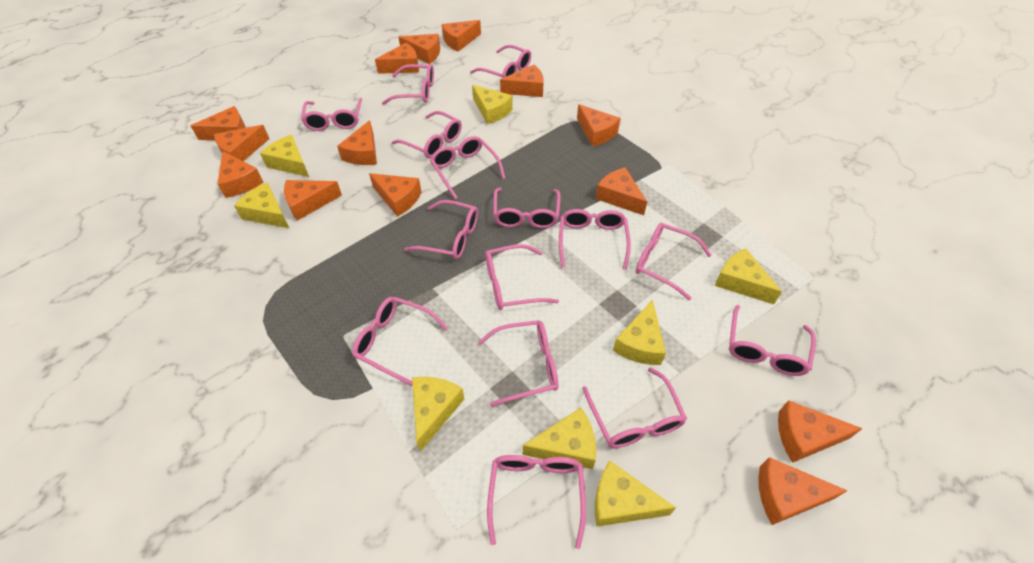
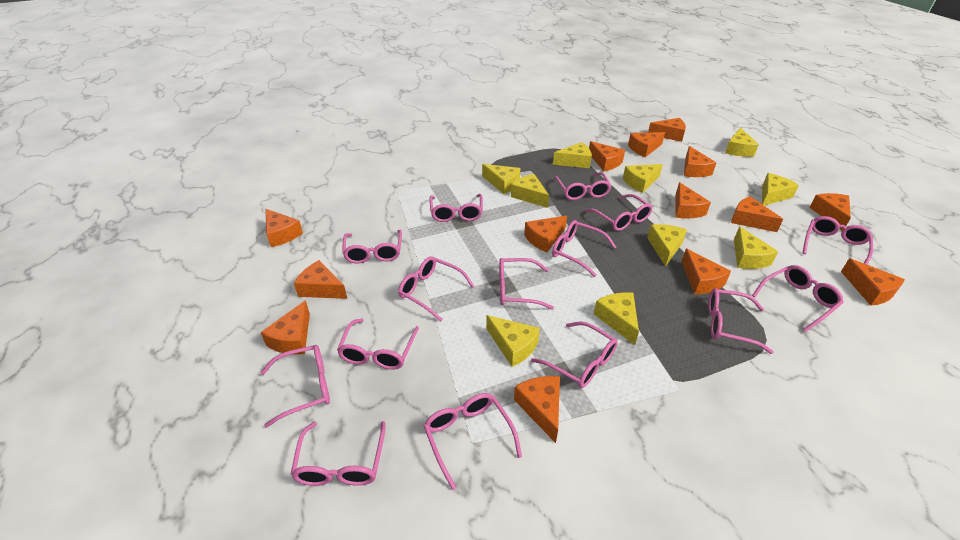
yellow cheese: [234,182,289,228] [260,135,309,177] [412,377,464,452] [472,85,513,124] [523,408,596,469] [595,460,676,527] [613,300,666,365] [715,249,782,304] = 8 -> [482,164,520,194] [486,315,540,367] [511,174,549,208] [553,142,592,168] [594,292,639,345] [623,164,663,193] [647,224,687,267] [725,128,759,157] [734,227,778,269] [762,173,799,205] = 10

